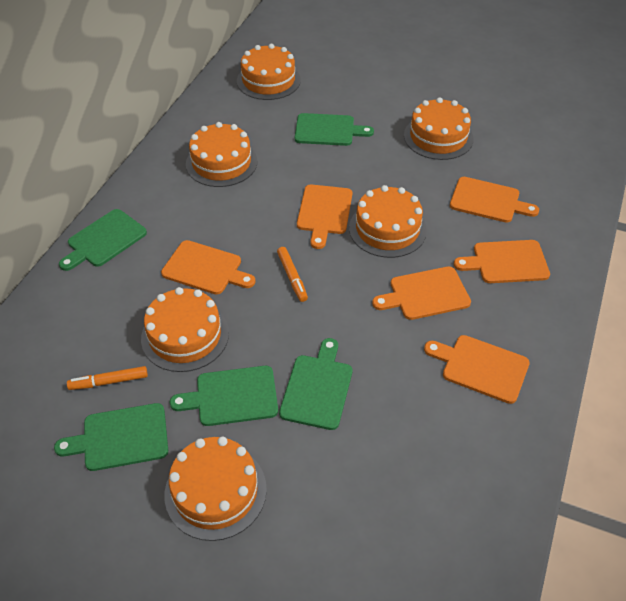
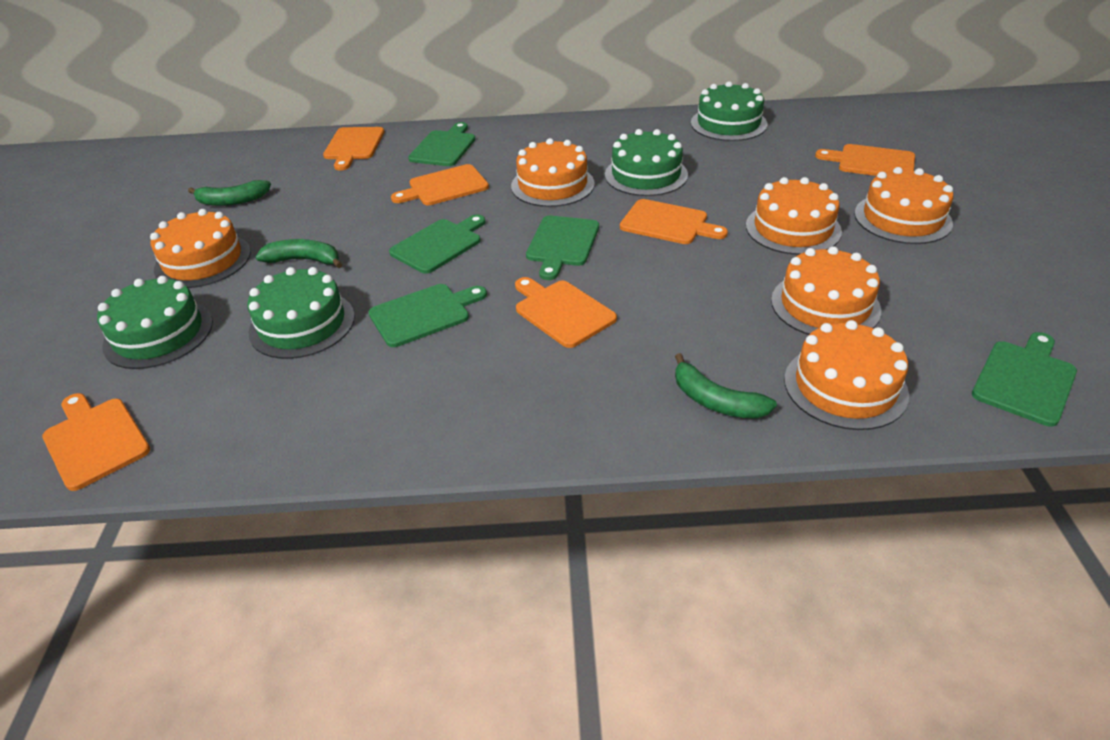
green banana: none = 0 -> [188,180,271,206] [255,239,342,268] [675,353,777,419] = 3
green cake: none = 0 -> [97,276,213,369] [247,267,355,359] [605,129,688,196] [691,81,767,141] = 4
orange marker: [67,366,148,390] [277,247,308,302] = 2 -> none = 0

